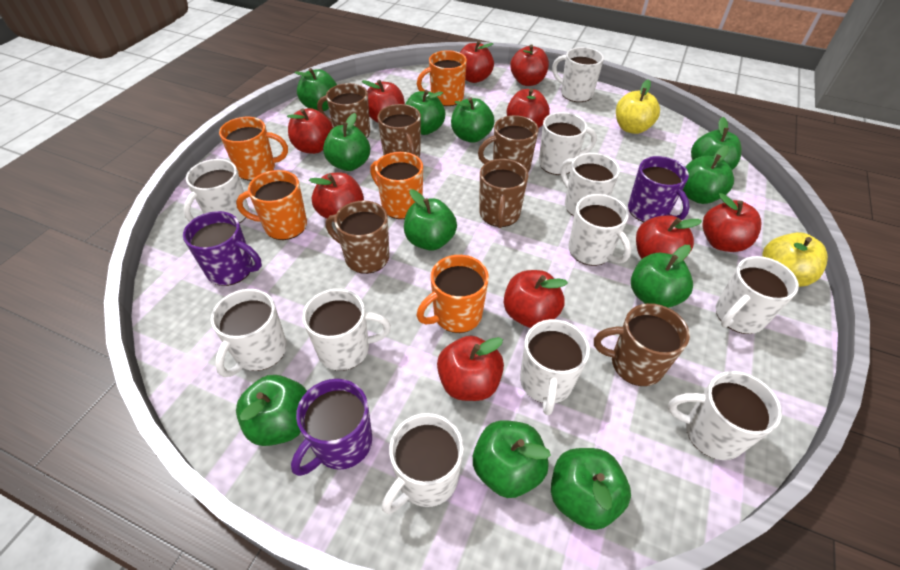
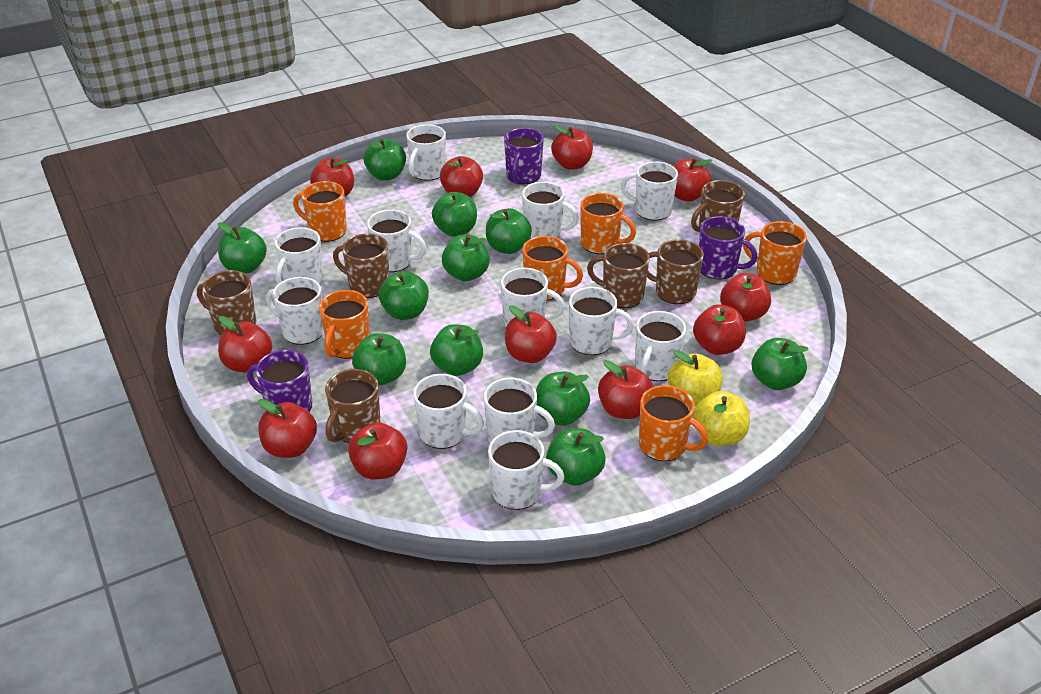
orange mug: [219,117,288,181] [236,170,307,240] [370,152,423,219] [417,50,467,106] [417,255,489,333] = 5 -> [293,181,347,242] [319,290,370,359] [523,236,583,300] [580,193,636,254] [639,385,708,461] [743,221,807,285] = 6
red apple: [287,108,333,154] [309,172,364,222] [362,80,405,123] [437,336,504,401] [460,41,494,83] [504,270,568,328] [507,89,550,128] [510,45,549,86] [636,215,702,259] [702,193,761,252] = 10 -> [218,316,272,373] [258,399,317,458] [310,157,354,197] [348,422,407,479] [440,156,483,197] [505,305,557,363] [551,125,593,170] [598,360,653,419] [673,158,712,202] [693,304,746,355] [720,273,771,322] = 11
white mug: [184,159,249,223] [211,289,287,377] [302,289,391,371] [382,413,464,514] [520,319,590,415] [539,112,597,175] [552,47,604,102] [560,153,620,216] [568,194,631,266] [668,371,782,460] [716,256,799,334] = 11 -> [266,277,324,345] [275,227,324,285] [367,210,427,272] [406,124,446,181] [413,374,484,449] [484,378,555,443] [488,430,564,510] [501,268,565,327] [522,182,579,239] [569,287,634,355] [621,162,678,221] [635,311,686,381] = 12

